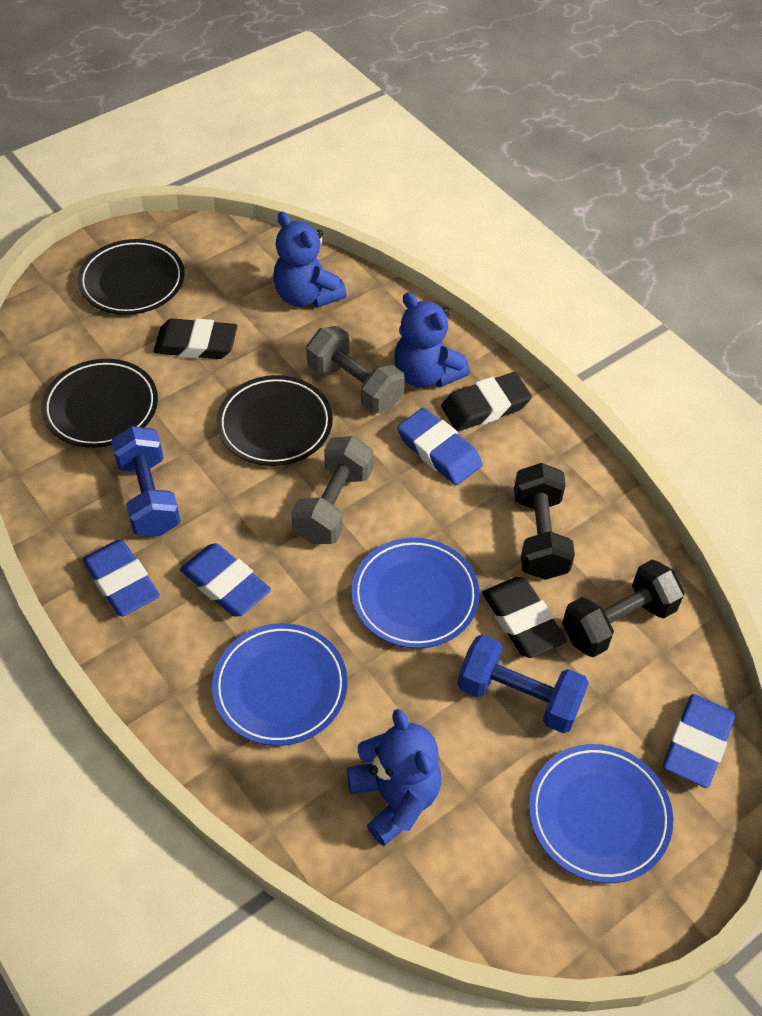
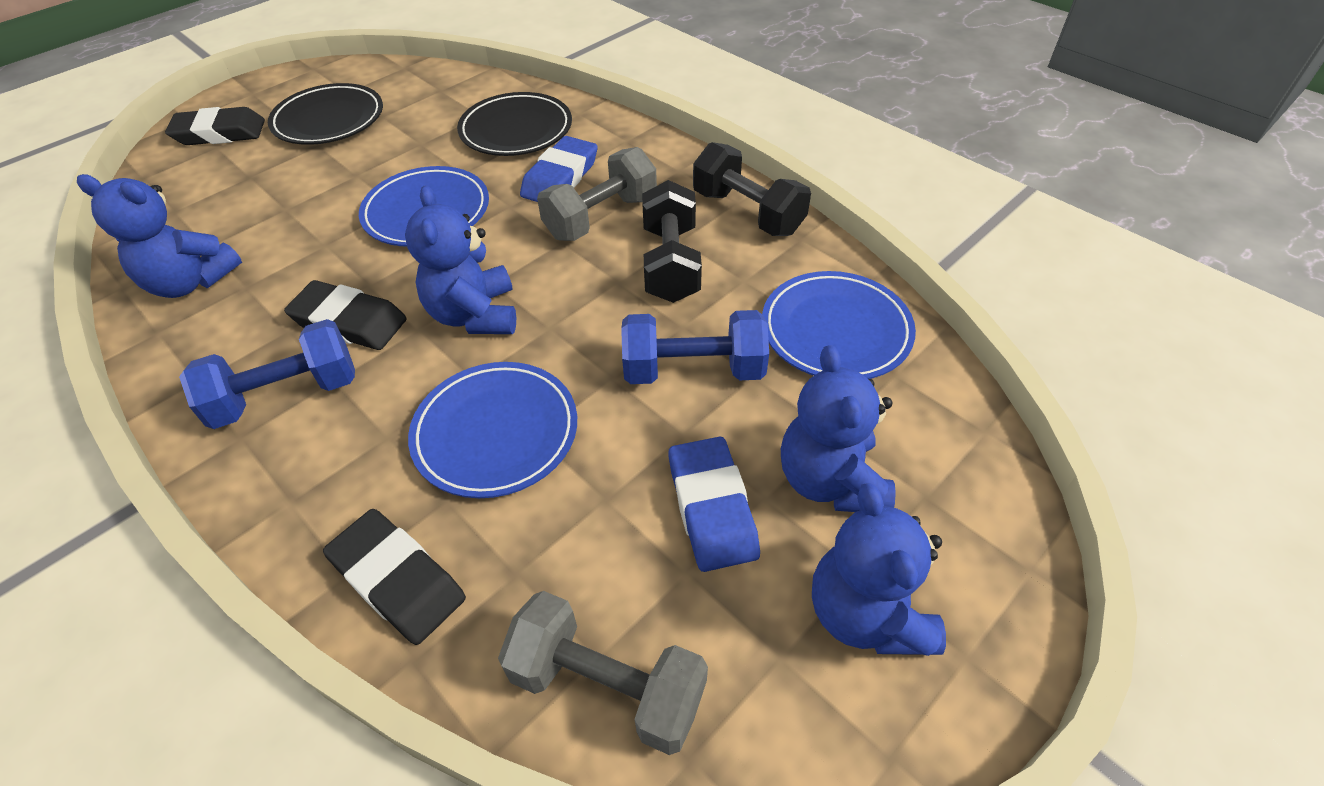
black plate: [41,359,158,448] [77,239,184,315] [216,375,333,466] = 3 -> [268,83,383,145] [457,92,572,156] = 2
blue eraser: [82,540,160,617] [180,543,271,616] [397,408,482,485] [663,694,735,788] = 4 -> [520,136,598,202] [668,437,760,572] = 2
blue teddy bear: [273,211,347,308] [347,709,441,846] [394,292,470,388] = 3 -> [77,174,242,298] [405,185,516,334] [781,345,896,512] [812,483,946,656] = 4

